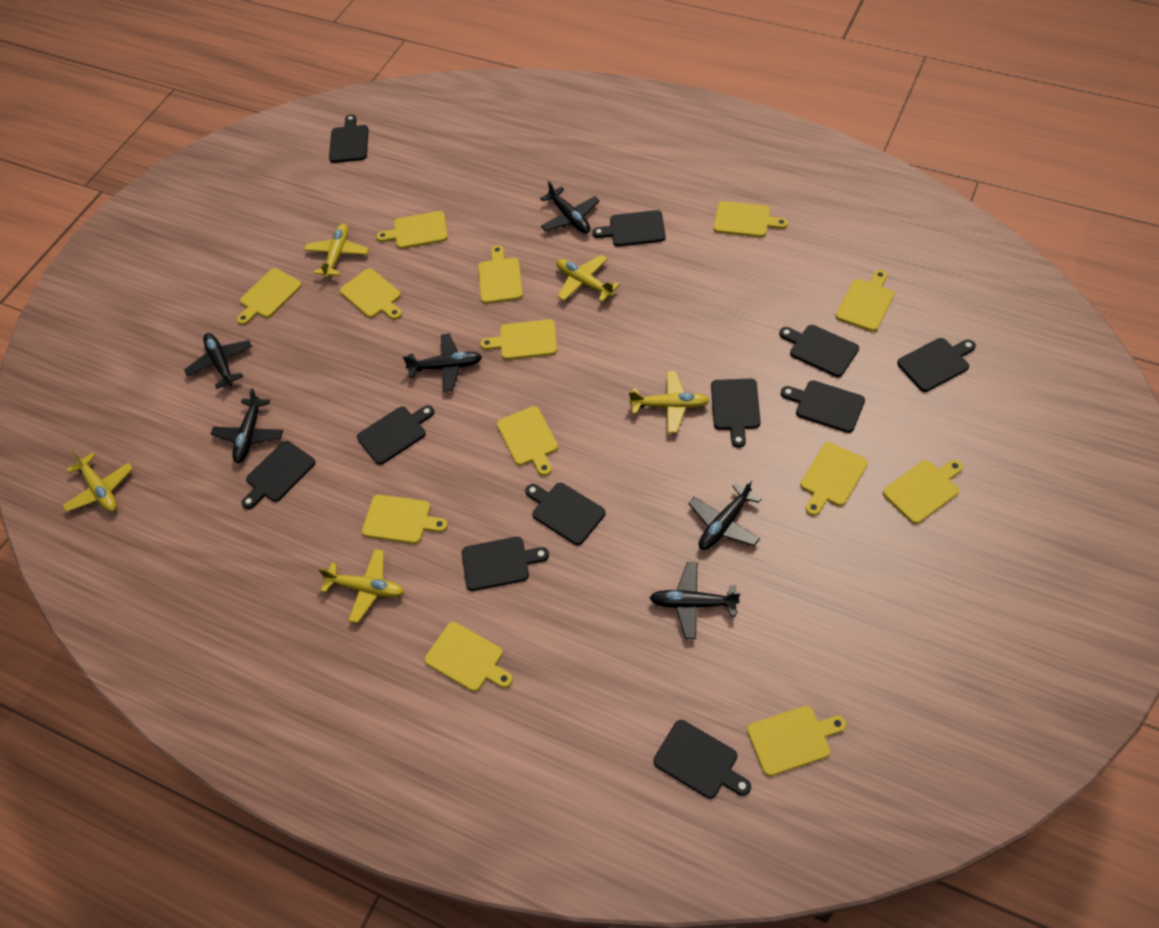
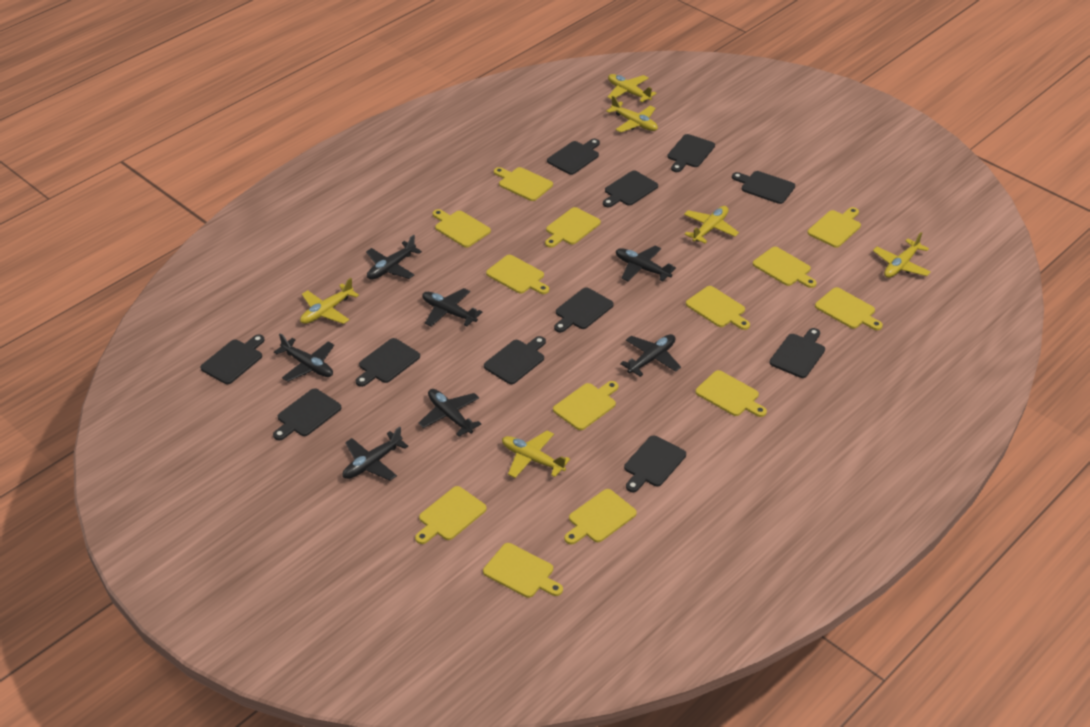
black plane: [184,333,252,389] [211,388,283,463] [403,334,482,392] [540,181,599,233] [650,562,740,639] [689,479,761,550] = 6 -> [274,334,334,382] [343,427,408,481] [366,235,422,280] [418,389,481,437] [422,288,482,327] [616,246,676,282] [620,334,681,377] = 7
yellow plane: [62,451,133,512] [304,224,369,278] [318,549,404,623] [556,255,620,302] [629,371,710,433] = 5 -> [300,278,359,324] [502,431,570,478] [606,95,658,132] [608,74,657,102] [684,206,739,243] [873,232,931,278] = 6

